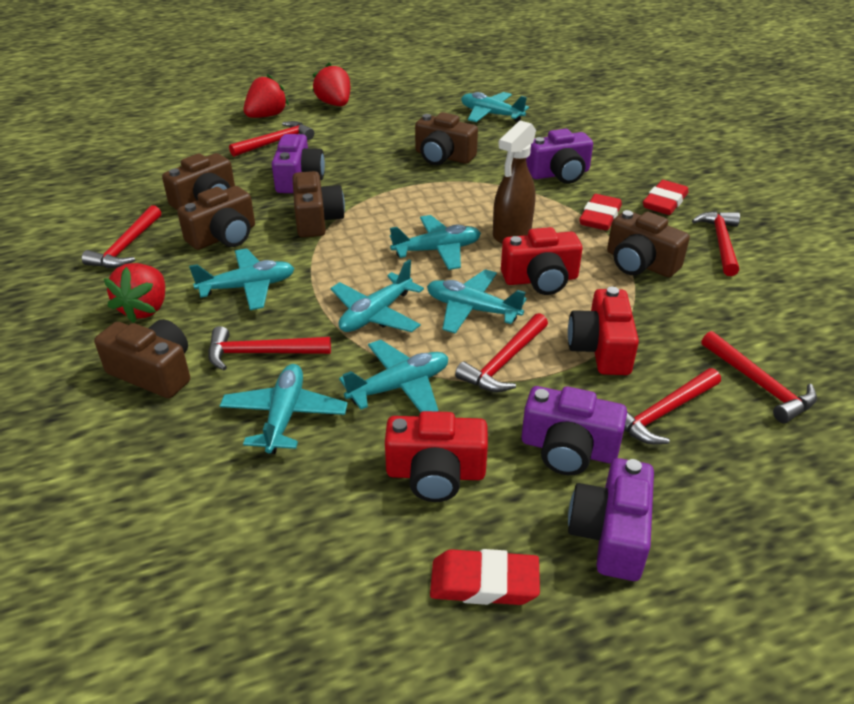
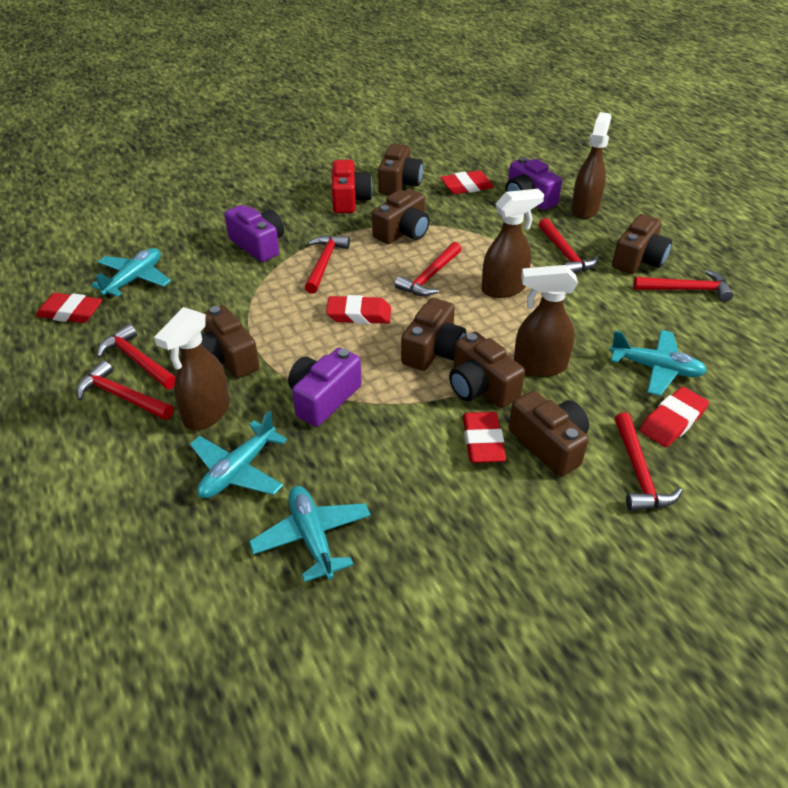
brown camera: [94,319,190,398] [162,153,235,210] [177,186,255,250] [293,171,345,237] [415,112,478,165] [607,210,690,277] = 6 -> [201,305,259,378] [372,189,430,244] [378,144,423,195] [401,298,466,371] [449,332,525,408] [508,391,589,477] [612,214,672,274] = 7
brown spray bottle: [493,120,536,244] = 1 -> [154,307,230,430] [482,189,544,298] [514,265,578,377] [571,112,612,219] = 4
purple camera: [272,134,325,193] [521,386,627,475] [526,129,593,184] [568,458,654,581] = 4 -> [224,205,284,262] [288,348,362,427] [505,157,562,210] = 3
red camera: [385,411,488,502] [501,227,582,295] [568,287,639,375] = 3 -> [332,160,373,213] = 1
red eraser: [430,549,540,605] [579,194,622,231] [643,180,688,215] = 3 -> [36,293,102,323] [326,295,391,324] [440,171,494,194] [463,412,506,463] [640,387,709,447] = 5
red strawberry: [104,263,165,323] [244,74,289,118] [312,63,350,106] = 3 -> none = 0
turquoise plane: [189,249,295,310] [220,364,348,454] [330,260,424,332] [339,340,448,412] [390,215,481,270] [427,269,527,334] [461,92,529,122] = 7 -> [91,248,171,299] [190,411,287,498] [249,486,371,582] [610,330,707,396] = 4

